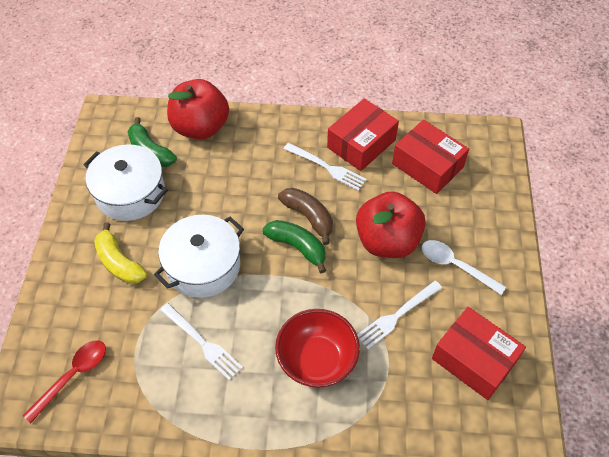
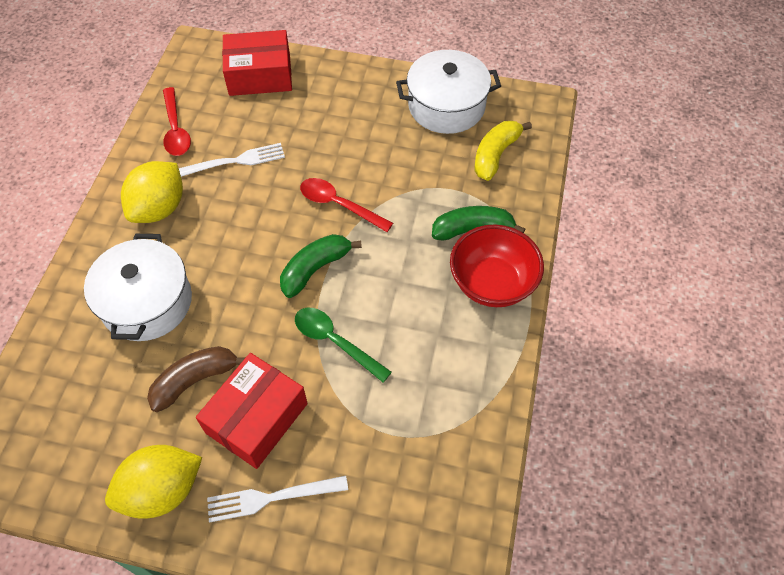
green spoon: none = 0 -> [295,308,392,382] = 1
red apple: [167,79,229,140] [356,191,426,258] = 2 -> none = 0
red box: [327,98,399,171] [392,120,469,194] [432,307,526,400] = 3 -> [196,353,308,469] [222,30,292,96] = 2
red spoon: [23,340,106,423] = 1 -> [163,87,191,156] [300,178,393,232] = 2
white fork: [160,303,243,381] [284,143,367,191] [357,281,442,349] = 3 -> [179,143,285,177] [207,476,348,523] = 2
white spoon: [422,240,506,295] = 1 -> none = 0
yellow lemon: none = 0 -> [105,445,202,519] [121,161,183,223] = 2

